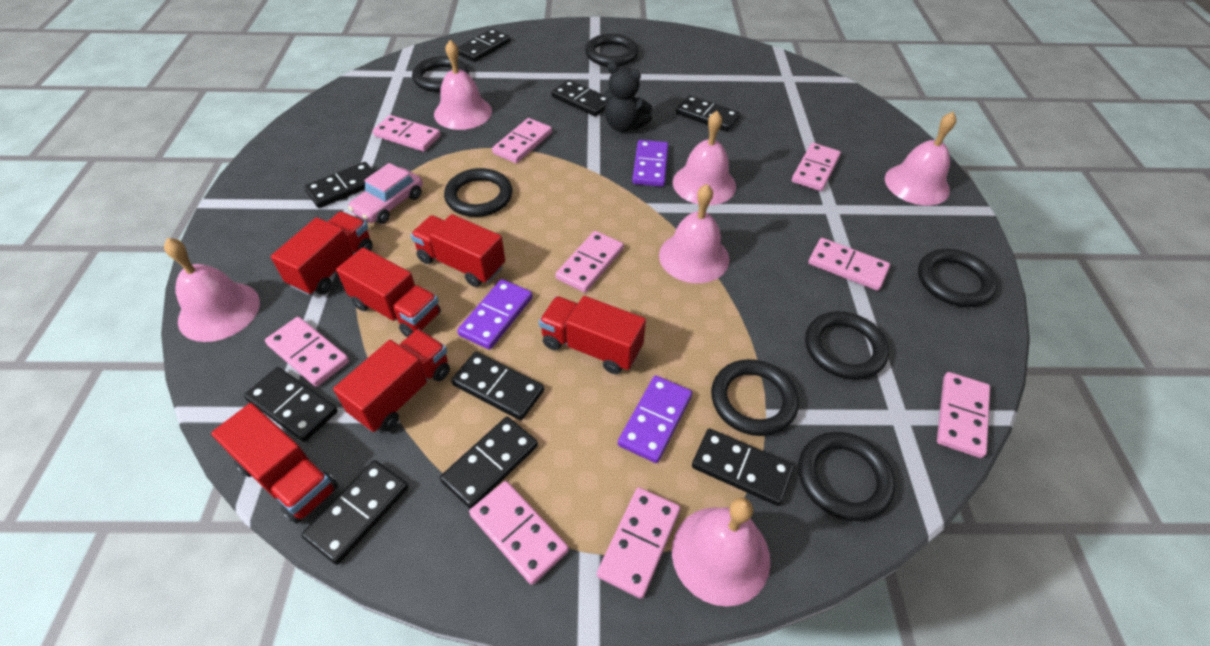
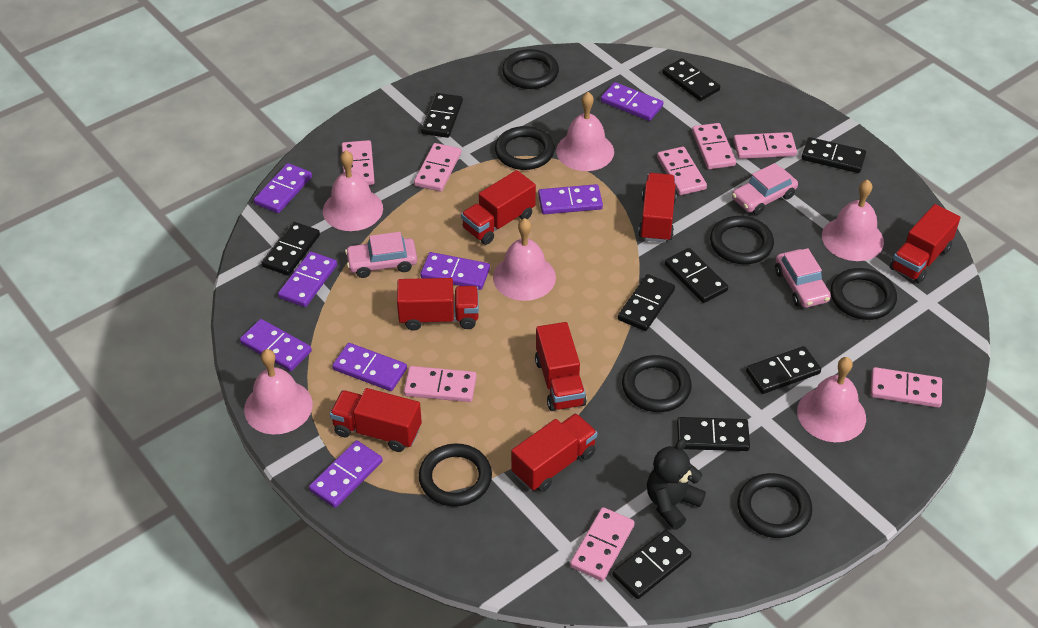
pink car: [348,163,423,224] = 1 -> [345,232,417,278] [732,163,798,215] [775,248,831,308] = 3
pink domino: [265,317,349,387] [373,115,441,152] [469,481,569,585] [492,118,552,163] [555,231,624,293] [597,487,680,599] [792,143,841,191] [808,238,890,291] [937,372,990,458] = 9 -> [342,140,375,185] [404,366,476,402] [414,143,461,192] [570,507,635,581] [657,147,707,195] [692,123,736,169] [733,132,797,159] [870,367,942,408] = 8
purple domino: [457,279,533,350] [618,375,692,463] [632,140,668,187] = 3 -> [240,319,312,371] [254,163,312,213] [278,251,337,307] [309,440,383,508] [332,343,407,391] [420,252,490,290] [538,184,603,214] [601,82,663,121] = 8
red truck: [211,403,338,524] [271,211,373,296] [333,329,450,432] [336,247,441,337] [411,214,505,287] [539,296,646,374] = 6 -> [330,388,422,452] [397,278,479,331] [461,170,536,245] [511,413,597,492] [535,322,587,411] [638,173,677,242] [890,204,961,283] = 7

